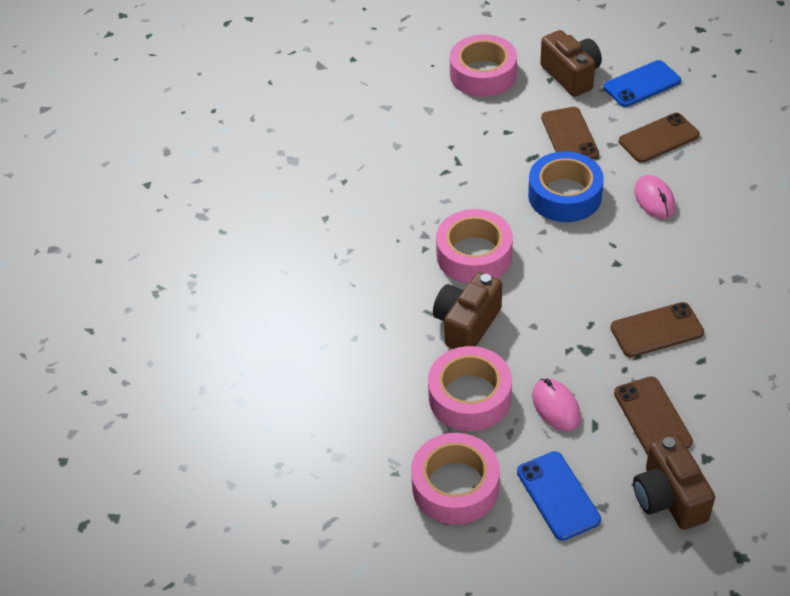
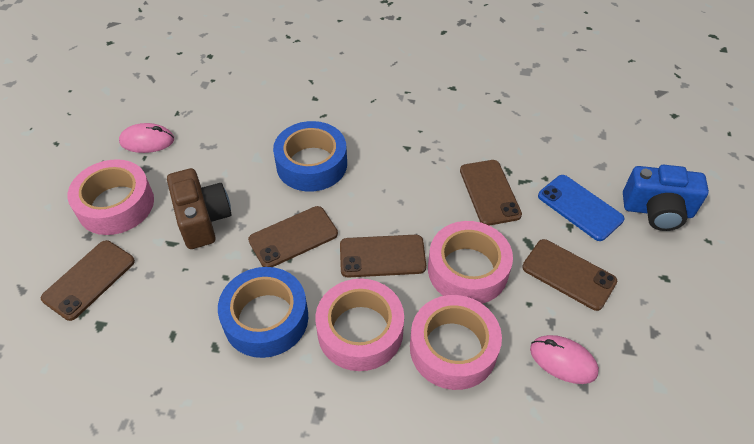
blue camera: none = 0 -> [623,165,709,231] = 1
blue phone: [517,451,601,541] [603,60,681,107] = 2 -> [538,175,624,241] = 1
blue tape: [528,151,604,222] = 1 -> [218,267,308,358] [273,121,347,192] = 2
brown camera: [433,272,502,349] [540,30,602,97] [633,435,715,530] = 3 -> [167,168,232,249] = 1
brown phone: [541,107,599,159] [610,302,704,357] [614,376,693,455] [619,113,700,163] = 4 -> [41,240,135,321] [248,206,338,267] [340,235,426,278] [460,160,522,226] [522,239,617,311] = 5

